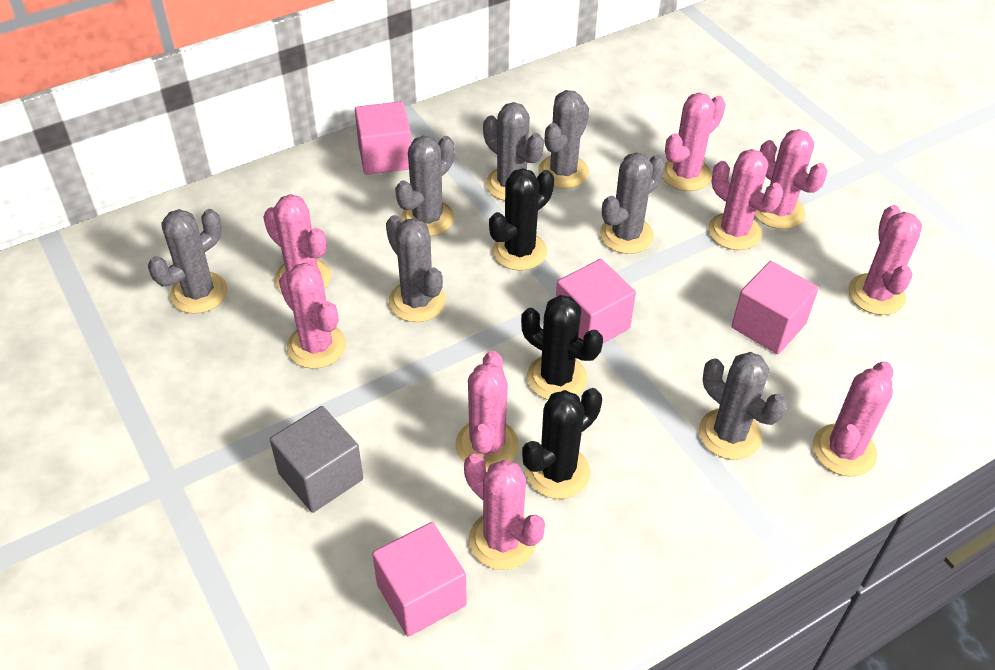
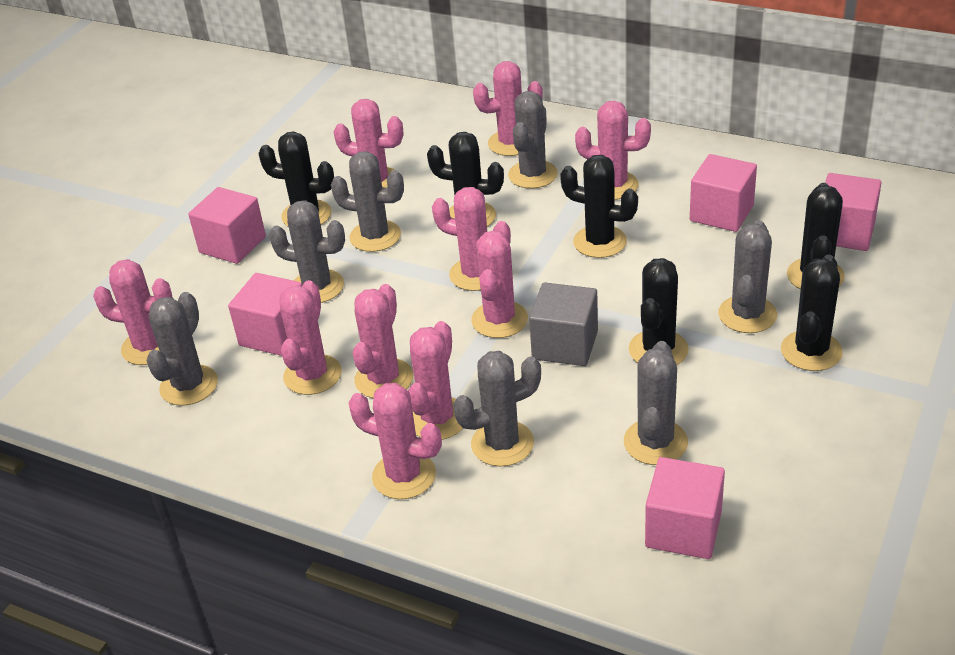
black cactus: [489,168,554,271] [521,295,603,400] [522,388,602,499] = 3 -> [258,132,334,226] [427,132,504,227] [560,155,638,258] [629,258,689,365] [781,254,843,371] [787,183,845,289] = 6
pink cactus: [263,194,331,291] [279,263,346,369] [456,351,519,471] [464,454,545,570] [662,93,726,191] [708,149,783,250] [755,129,827,229] [813,361,893,476] [848,205,922,315] = 9 -> [93,259,173,365] [279,280,342,395] [334,99,403,188] [348,383,442,499] [353,284,413,398] [408,321,463,440] [432,187,511,291] [471,230,528,338] [473,61,543,156] [575,100,651,200] = 10
pink cube: [355,101,411,175] [372,522,467,637] [556,259,636,343] [731,261,819,354] = 4 -> [188,187,266,264] [228,273,302,356] [645,457,725,559] [690,154,757,232] [825,173,882,251] = 5

